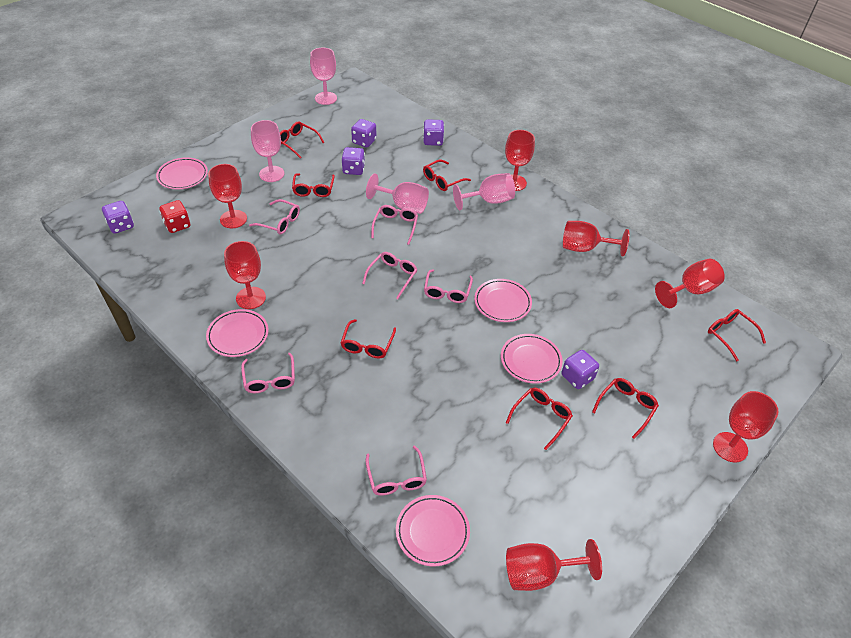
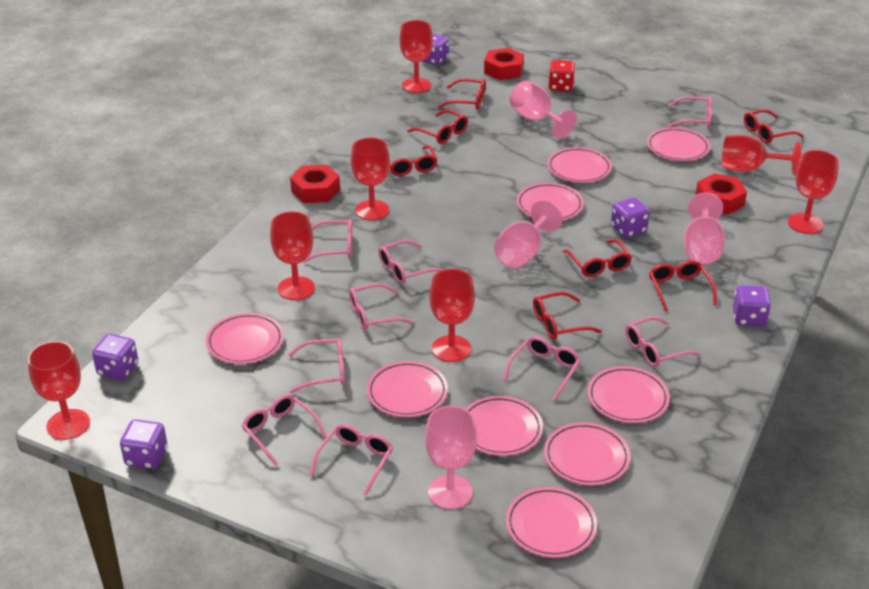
pink glasses: [241,353,295,393] [249,199,300,234] [362,252,418,299] [366,445,427,496] [371,205,418,245] [424,269,473,303] = 6 -> [242,394,327,466] [288,338,345,393] [303,219,353,263] [310,424,393,496] [349,283,414,330] [378,240,442,284] [503,336,581,400] [625,316,700,367] [668,96,712,128] = 9
pink plate: [156,157,208,189] [206,309,269,357] [396,495,470,566] [474,279,532,322] [501,334,563,384] = 5 -> [206,313,284,364] [367,361,448,417] [466,396,543,456] [506,487,597,558] [517,183,584,220] [544,422,631,486] [547,147,612,183] [588,366,670,423] [647,127,710,161] = 9
red nut: none = 0 -> [290,165,340,203] [484,48,524,80] [696,173,747,215] = 3

